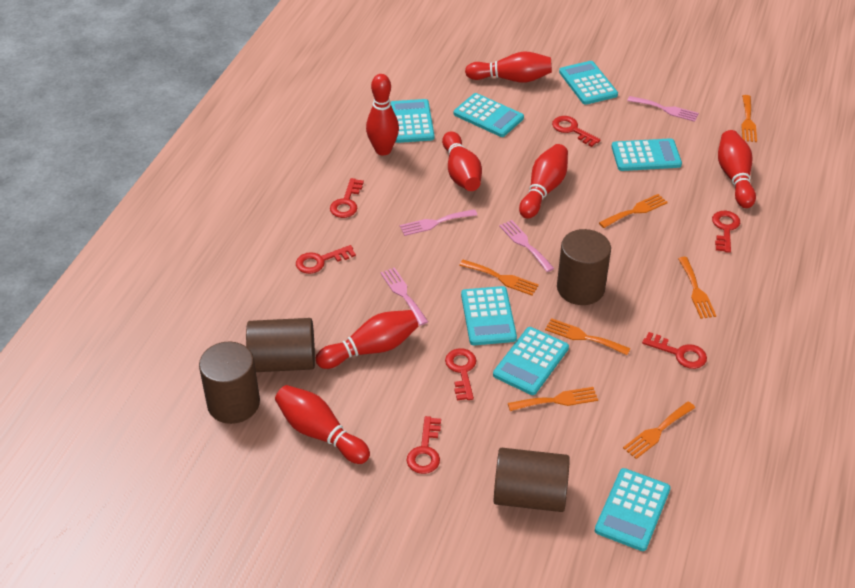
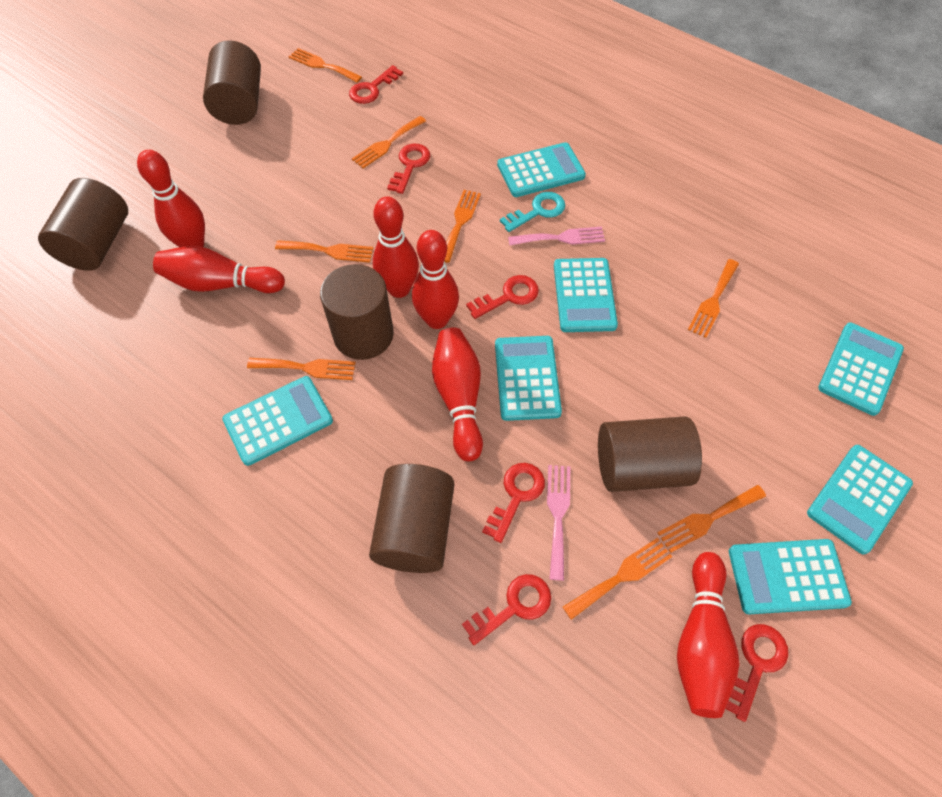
brown cylinder: [199,342,260,424] [246,318,315,372] [494,448,570,512] [557,229,611,305] = 4 -> [38,178,128,271] [203,40,261,125] [320,264,394,360] [369,464,454,573] [598,416,702,492] = 5
orange fork: [459,260,539,296] [508,387,598,411] [545,318,631,355] [599,194,668,228] [623,401,695,459] [678,257,716,319] [741,95,757,142] = 7 -> [247,358,356,380] [275,240,373,263] [289,48,362,83] [352,116,426,168] [444,190,481,263] [563,538,672,620] [658,485,766,553] [688,259,739,338] = 8
pink fork: [380,267,428,325] [400,209,477,236] [499,220,554,272] [627,96,699,122] = 4 -> [508,227,605,245] [547,465,570,581] = 2
red bowling pin: [275,385,370,464] [316,310,418,369] [366,74,399,155] [442,131,482,191] [465,51,552,83] [519,144,568,219] [718,130,756,208] = 7 -> [137,150,205,247] [153,246,285,293] [373,196,419,298] [412,230,459,329] [432,328,483,461] [677,552,740,718] = 6
red key: [296,245,356,274] [330,178,364,218] [407,416,441,474] [445,348,476,400] [552,116,601,147] [642,332,707,369] [712,211,740,253] = 7 -> [349,65,403,104] [387,144,430,194] [462,574,551,645] [466,275,539,319] [482,463,545,543] [725,624,788,722] = 6
turquoise key: none = 0 -> [500,192,565,232] = 1

